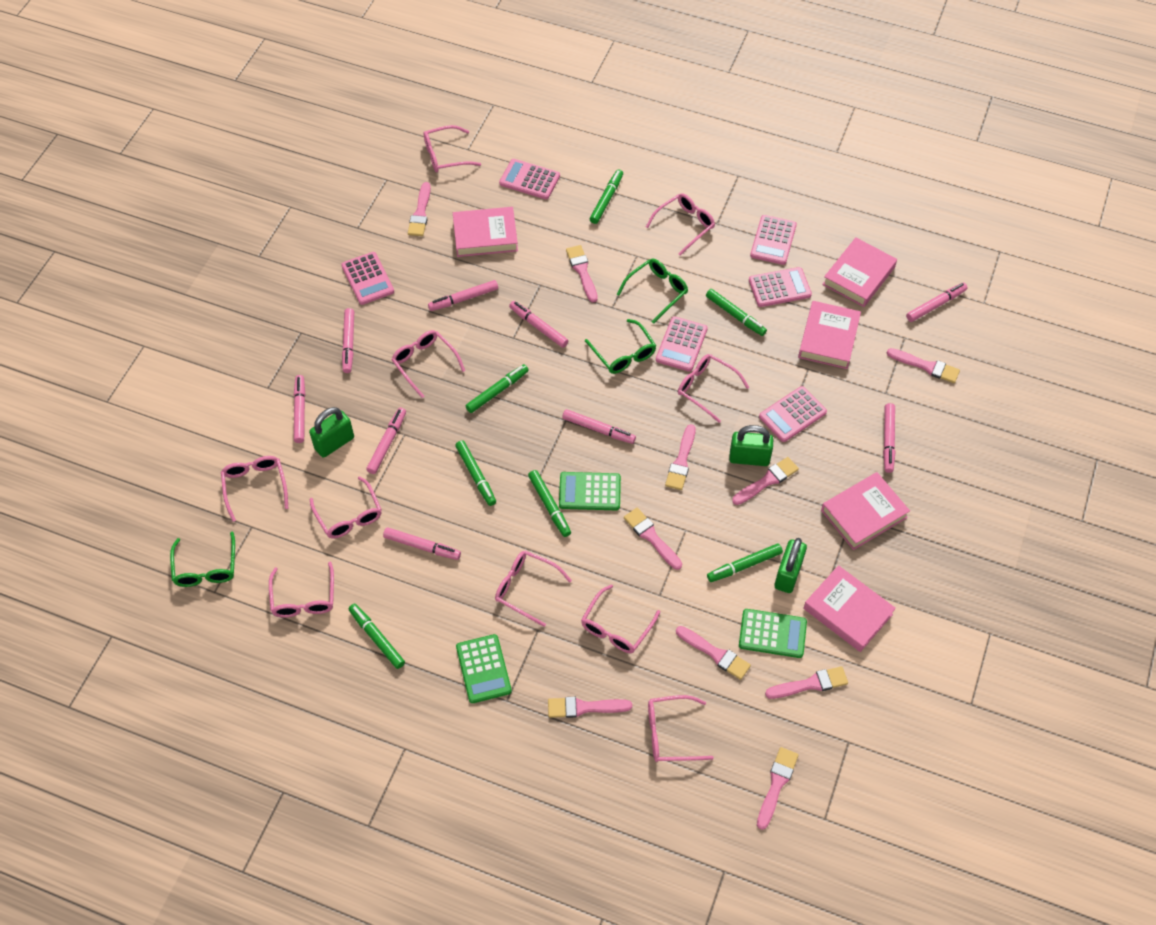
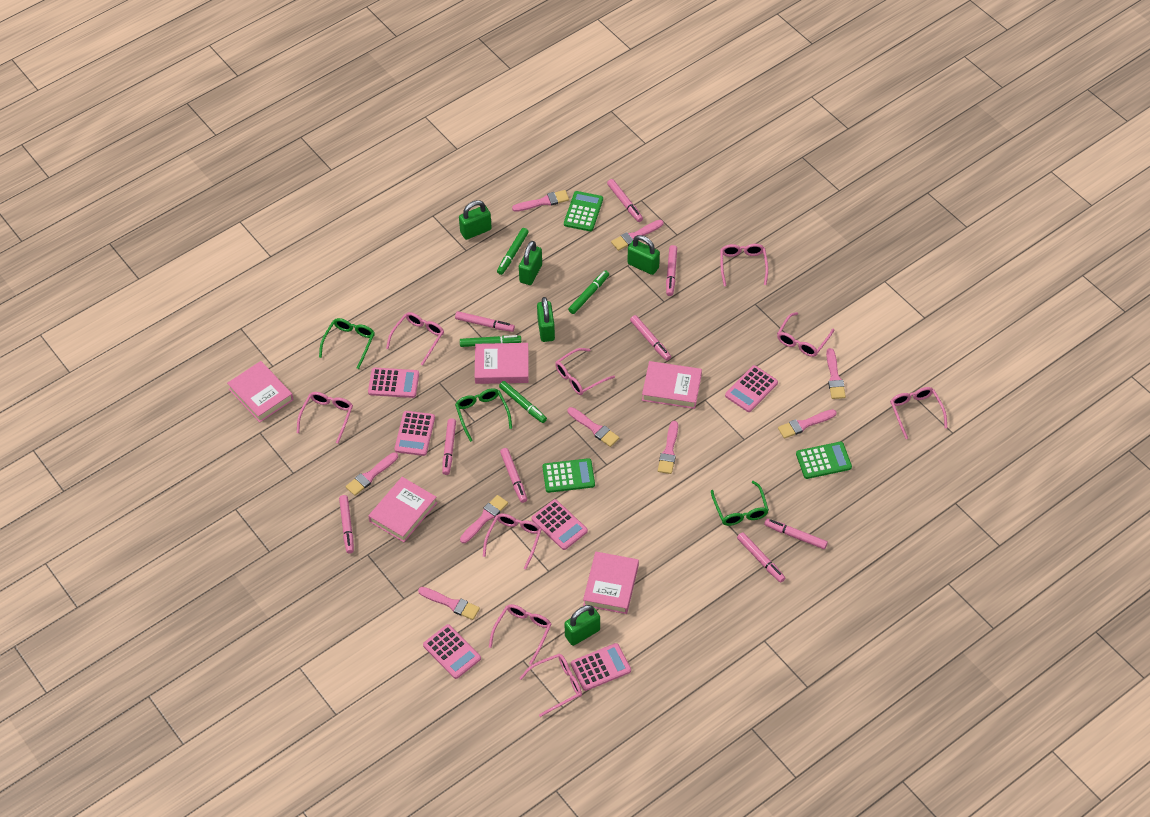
green marker: [349,604,405,669] [455,440,496,506] [466,364,529,413] [528,470,571,537] [590,169,623,224] [706,289,767,336] [707,543,783,582] = 7 -> [460,335,521,347] [497,228,529,275] [499,381,547,423] [568,270,609,314] = 4
green padlock: [309,407,354,458] [729,425,773,466] [774,538,807,593] = 3 -> [459,200,492,240] [519,241,542,285] [537,297,555,342] [564,605,600,646] [628,235,660,275] = 5
pink brush: [408,182,431,236] [548,697,632,718] [566,245,598,302] [624,508,682,570] [665,424,696,490] [676,626,751,680] [732,457,799,505] [757,747,799,830] [765,666,848,699] [887,348,960,383] = 10 -> [346,452,398,496] [418,587,480,620] [460,495,508,543] [512,190,569,212] [567,407,619,447] [611,220,663,251] [658,421,678,474] [778,409,837,439] [826,348,846,399] = 9
pink glasses: [221,456,288,522] [269,562,334,618] [310,476,382,538] [391,330,465,398] [424,125,481,172] [495,551,572,627] [581,584,660,653] [646,193,715,256] [648,695,714,762] [678,354,749,423] = 10 -> [297,392,353,444] [386,312,444,365] [483,514,542,569] [489,604,552,665] [520,654,582,717] [555,348,615,395] [720,244,768,286] [777,312,834,357] [890,387,947,439] = 9

